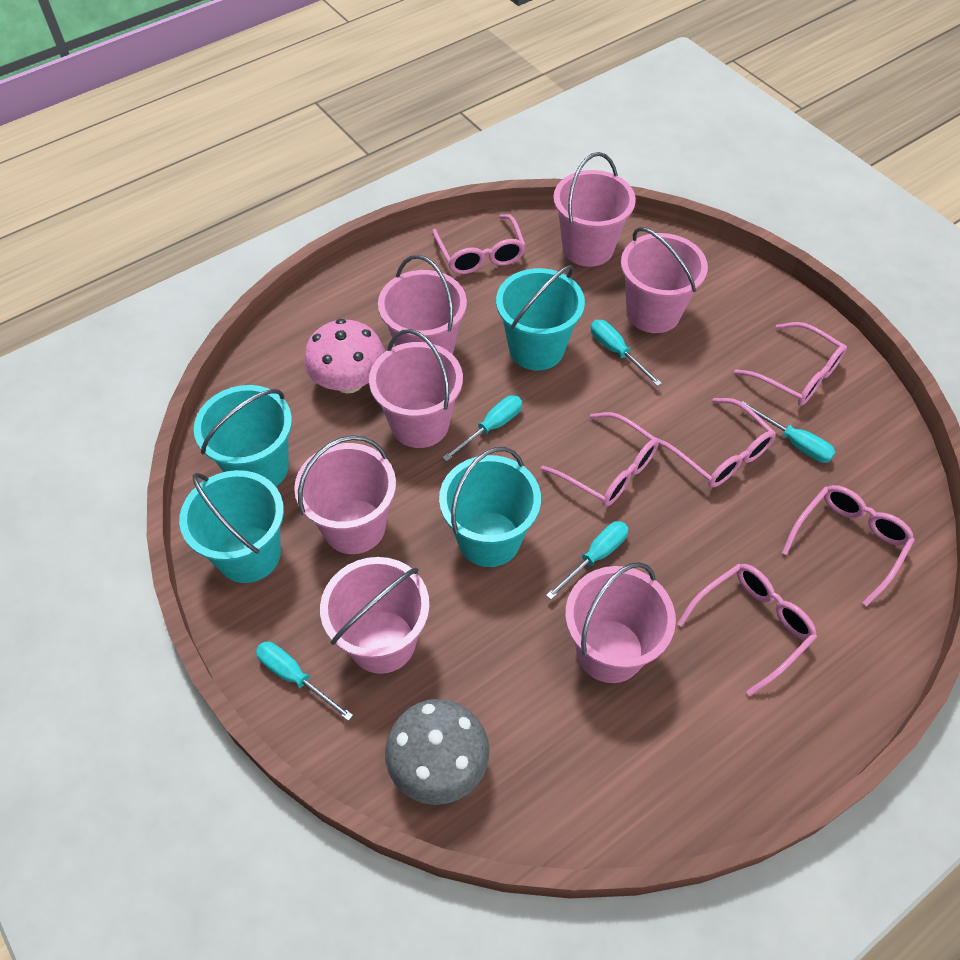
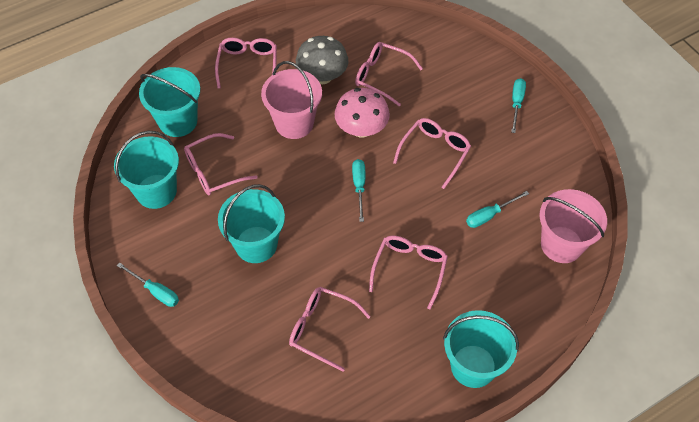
pink bucket: [294,435,396,554] [320,557,430,674] [369,329,463,448] [378,255,467,354] [553,152,636,267] [565,562,676,683] [621,227,708,333] = 7 -> [261,61,322,139] [539,189,607,263] = 2
turquoise screwdriver: [256,641,353,721] [442,395,522,462] [546,521,628,600] [591,320,662,386] [742,401,835,463] = 5 -> [117,262,179,307] [352,159,365,222] [466,191,529,228] [511,78,526,133] = 4

